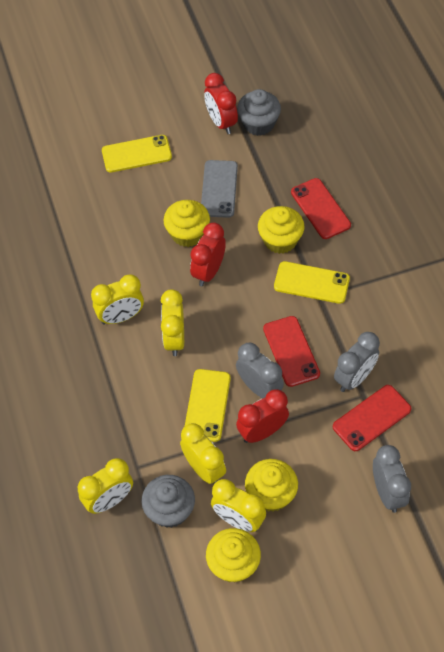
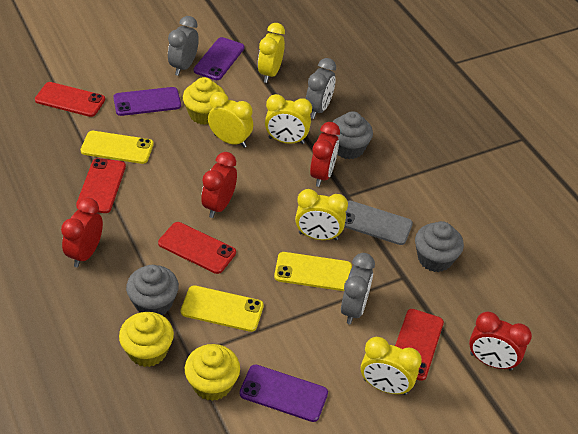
grey cupcake: [141,475,195,528] [237,89,281,136] = 2 -> [126,265,179,315] [333,111,373,159] [415,221,464,272] = 3
purple phone: none = 0 -> [113,87,181,116] [193,37,245,80] [239,364,328,422] = 3
red clock: [190,223,226,286] [204,73,238,134] [236,389,289,443] = 3 -> [61,198,103,267] [201,152,237,218] [310,122,340,187] [469,311,532,371] = 4
red phone: [263,316,320,387] [291,178,351,239] [333,385,411,451] = 3 -> [35,82,105,117] [76,158,126,213] [158,222,236,274] [395,309,444,381] = 4
yellow cupcake: [164,200,210,247] [206,528,261,583] [245,459,298,512] [258,206,305,254] = 4 -> [119,312,174,367] [183,77,225,125] [185,344,240,401] = 3

